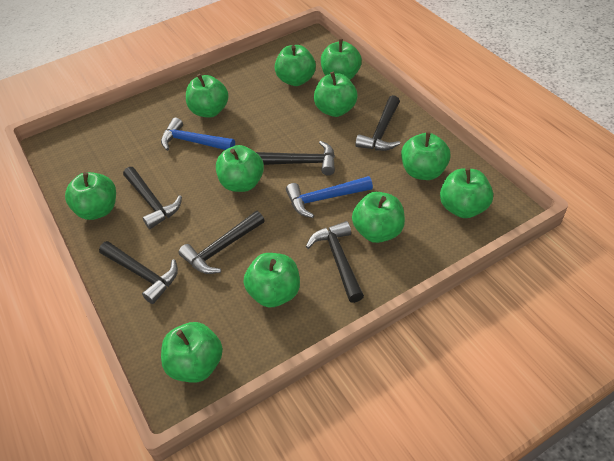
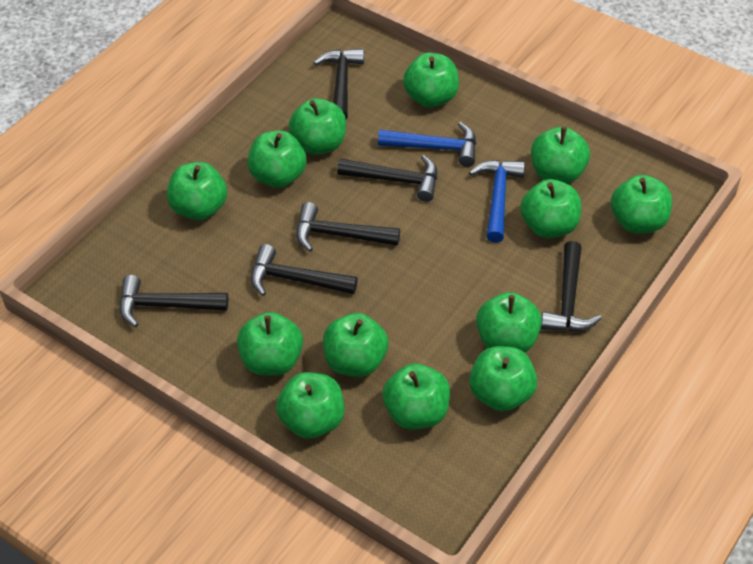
green apple: [65,172,116,220] [161,322,223,383] [186,74,229,118] [216,145,264,192] [244,253,300,307] [275,45,316,86] [314,72,357,117] [321,39,362,80] [352,192,405,243] [401,132,451,180] [440,168,493,218] = 11 -> [167,162,227,220] [237,312,303,376] [248,130,307,188] [276,372,344,439] [289,98,346,155] [323,313,389,377] [382,363,450,429] [403,53,459,107] [469,346,537,411] [476,292,542,353] [520,179,581,238] [531,127,590,183] [611,175,672,234] = 13

